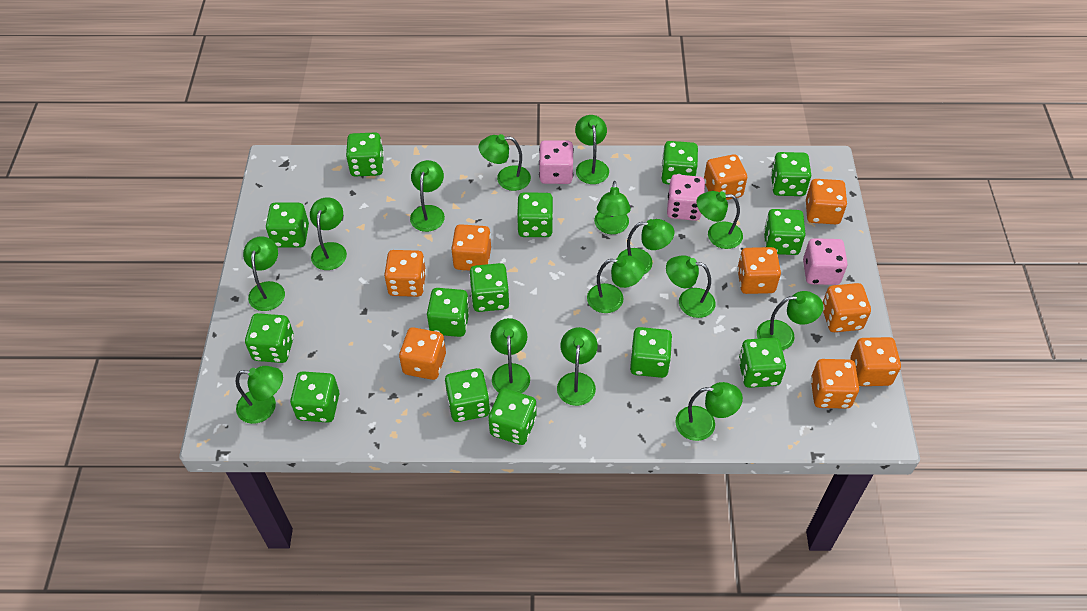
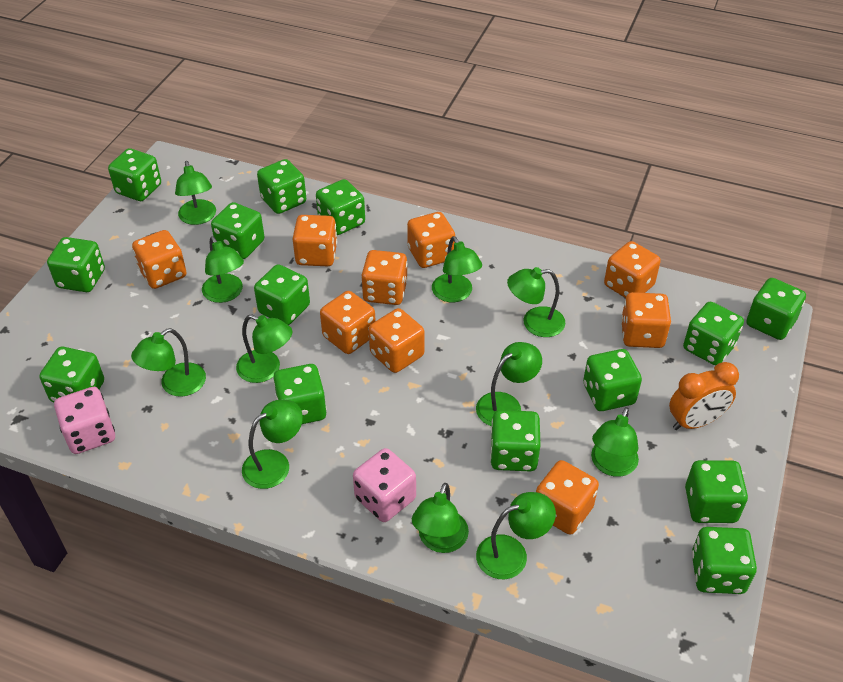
green lamp: [236,366,283,424] [243,236,285,311] [310,197,347,270] [410,160,445,232] [479,134,531,191] [490,318,530,393] [557,327,598,406] [575,115,609,184] [587,255,645,313] [594,181,631,234] [618,219,674,274] [666,255,716,318] [675,382,743,441] [696,191,743,249] [757,291,823,350] = 15 -> [131,328,206,397] [175,161,216,225] [202,236,244,303] [236,314,292,383] [242,400,303,489] [412,483,469,553] [432,236,482,302] [476,342,542,426] [476,492,556,579] [507,267,565,337] [591,407,639,477] = 11
orange clock: none = 0 -> [669,362,739,430] = 1
pink dice: [539,140,574,184] [667,174,705,221] [803,238,848,285] = 3 -> [54,387,115,454] [353,448,416,522] = 2

